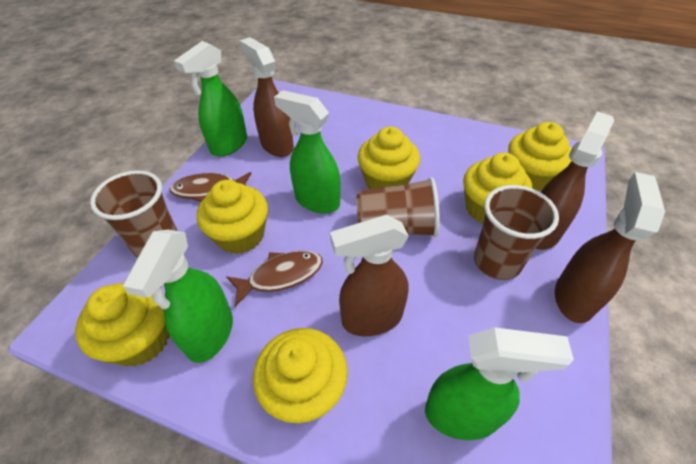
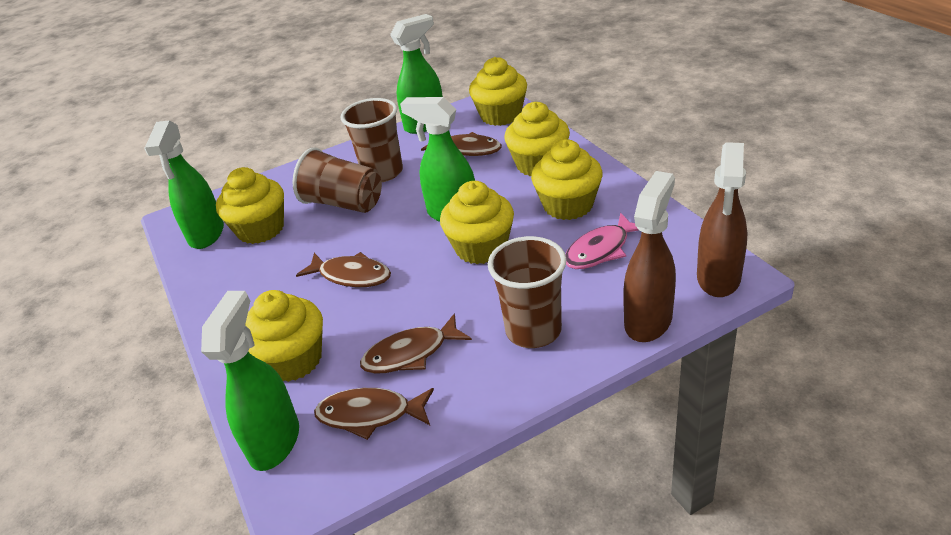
brown fish: [169,172,251,202] [226,251,323,307] = 2 -> [296,252,391,287] [314,388,434,440] [360,313,472,374] [421,132,502,156] = 4
brown spray bottle: [239,37,294,157] [330,215,409,336] [536,112,614,250] [555,172,665,323] = 4 -> [623,171,676,342] [697,142,747,297] = 2
pink fish: none = 0 -> [565,213,638,269] = 1

